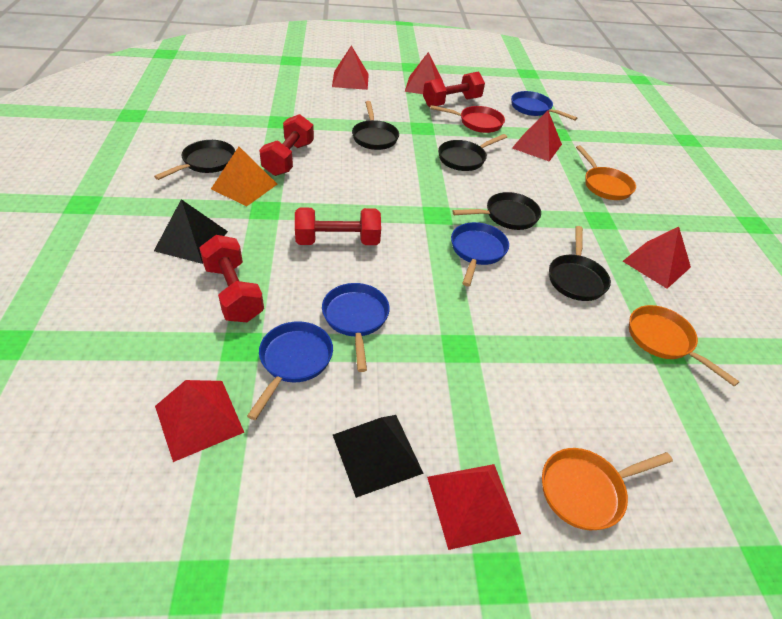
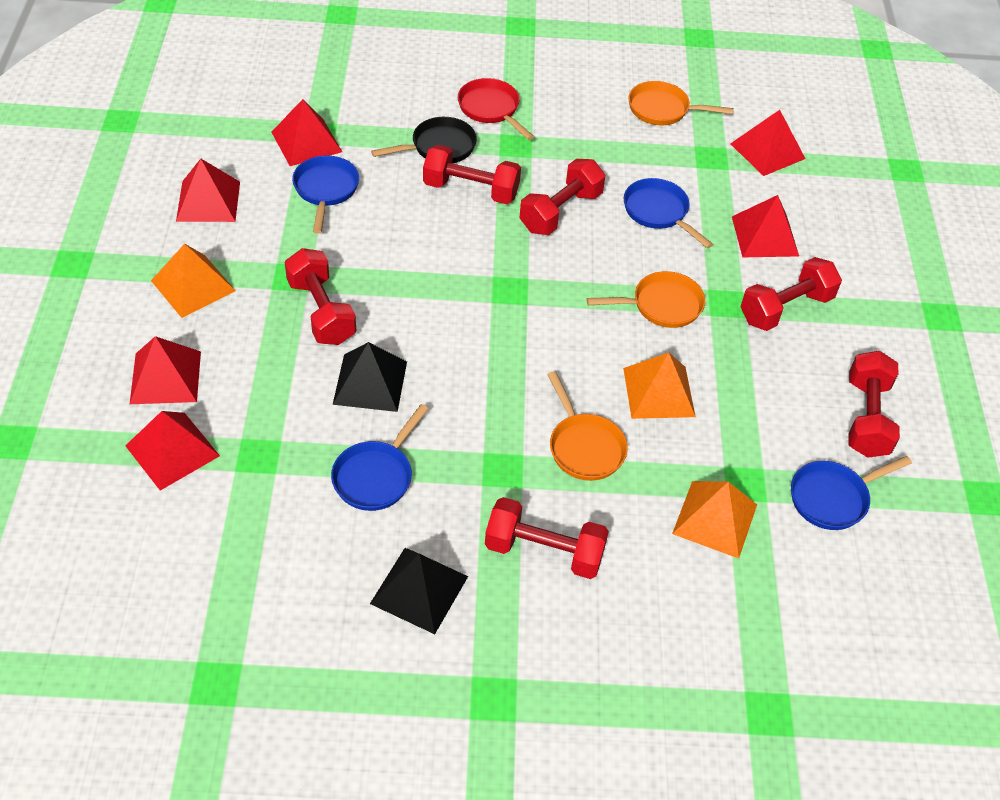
black pan: [154,140,235,180] [352,101,399,150] [438,134,507,171] [452,192,541,230] [549,226,611,301] = 5 -> [371,117,477,163] = 1
orange pyramid: [211,147,277,206] = 1 -> [151,244,236,318] [623,353,696,419] [672,481,757,559] = 3
red dumbbell: [199,235,264,322] [259,114,314,176] [295,208,381,245] [423,72,485,107] = 4 -> [285,248,356,345] [423,145,521,204] [485,497,609,579] [519,159,605,235] [740,257,842,331] [848,351,900,458] = 6

